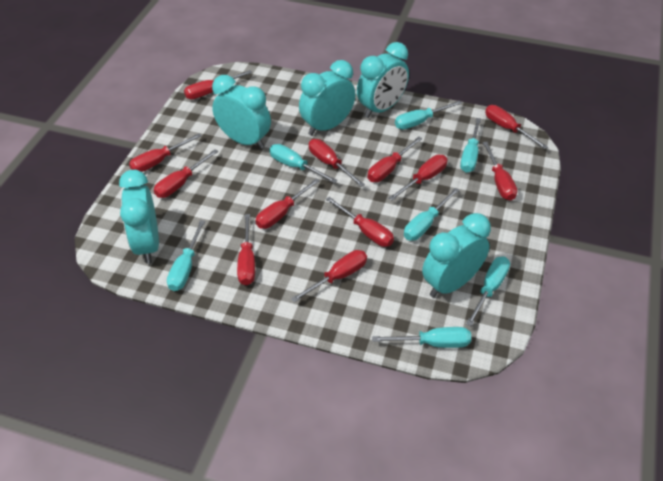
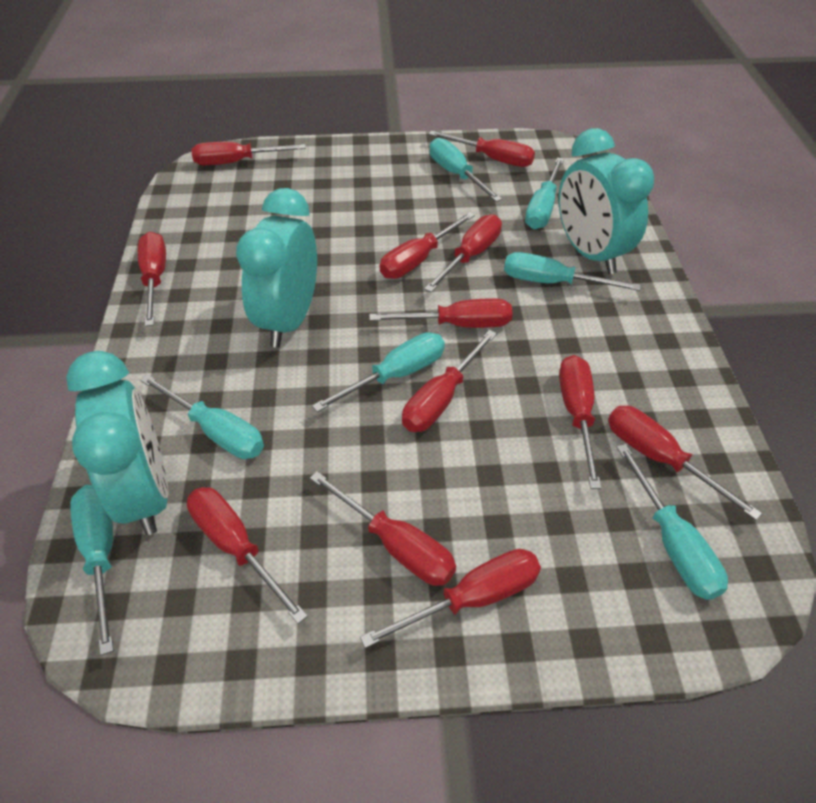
turquoise clock: [119,170,159,264] [212,75,271,149] [299,60,356,135] [357,42,409,118] [422,213,491,298] = 5 -> [66,351,168,535] [236,188,317,348] [559,128,654,274] = 3

